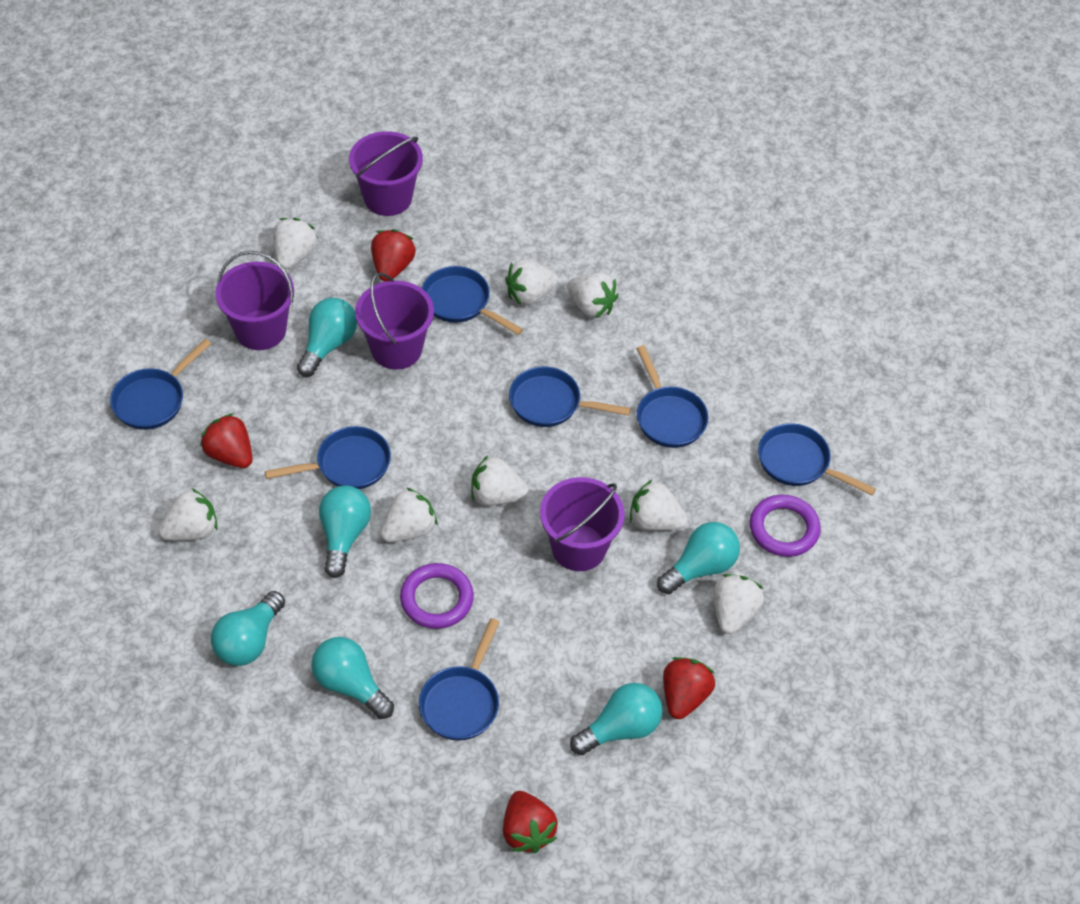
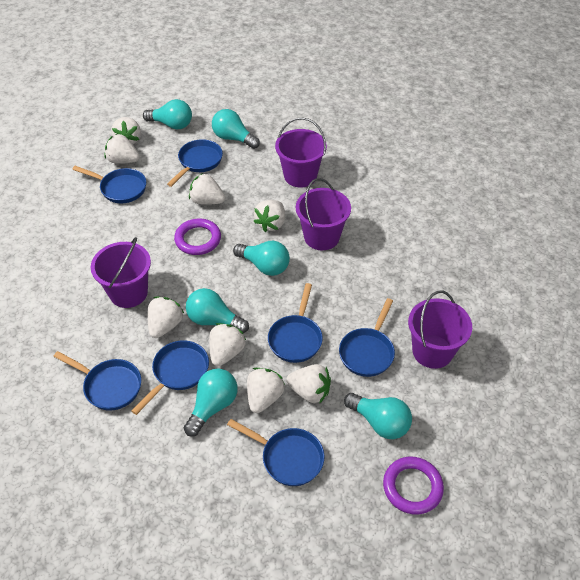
red strawberry: [200,413,252,468] [371,229,416,281] [503,791,558,853] [663,657,715,719] = 4 -> none = 0

